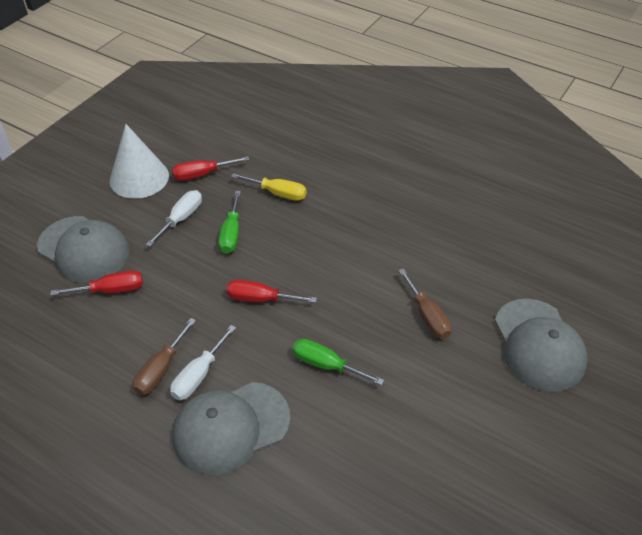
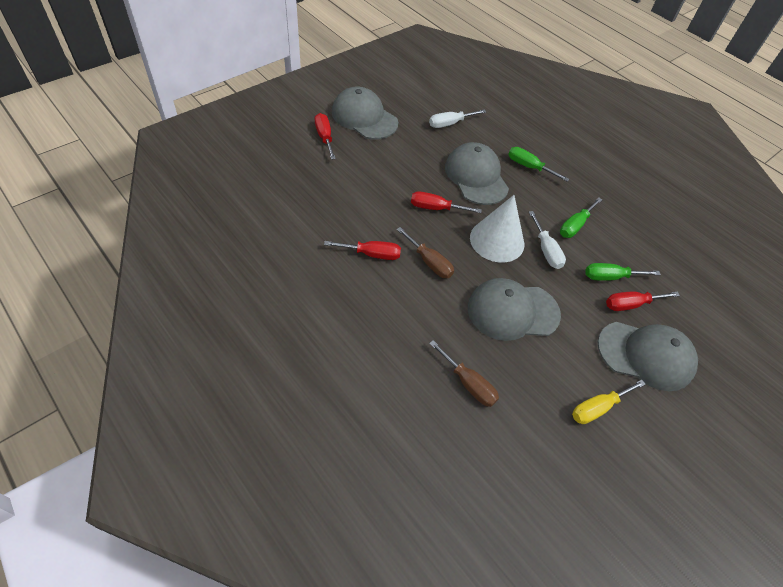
green screwdriver: [218,191,241,254] [293,339,384,386] = 2 -> [508,147,569,182] [560,197,602,238] [586,263,661,281] = 3
grey cap: [37,216,130,283] [172,382,290,475] [495,299,588,392] = 3 -> [332,86,398,140] [445,142,509,205] [468,278,561,341] [597,322,698,391] = 4
red screwdriver: [51,270,143,296] [172,156,249,181] [227,280,317,303] = 3 -> [315,113,336,160] [324,241,401,260] [411,191,482,213] [606,291,680,311] = 4

